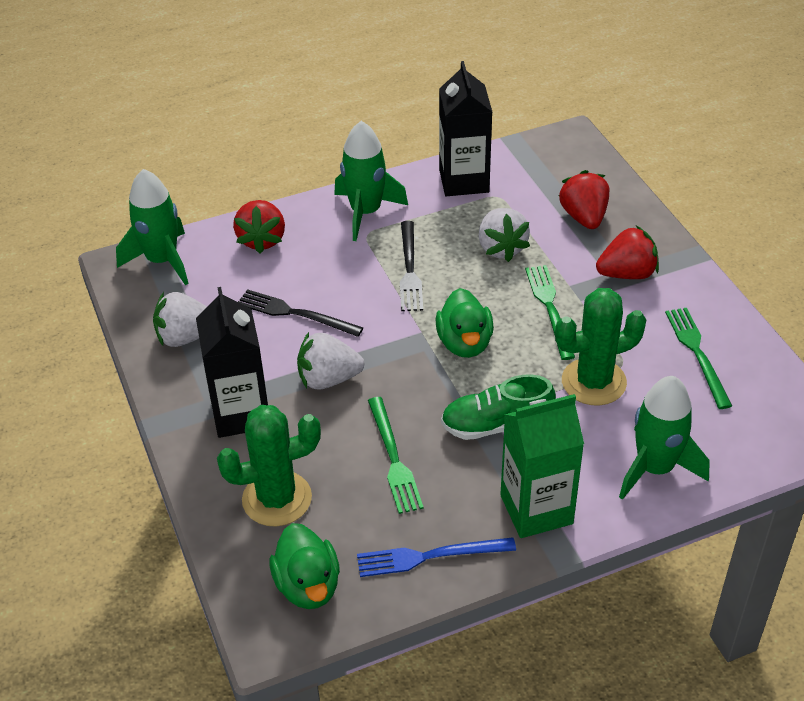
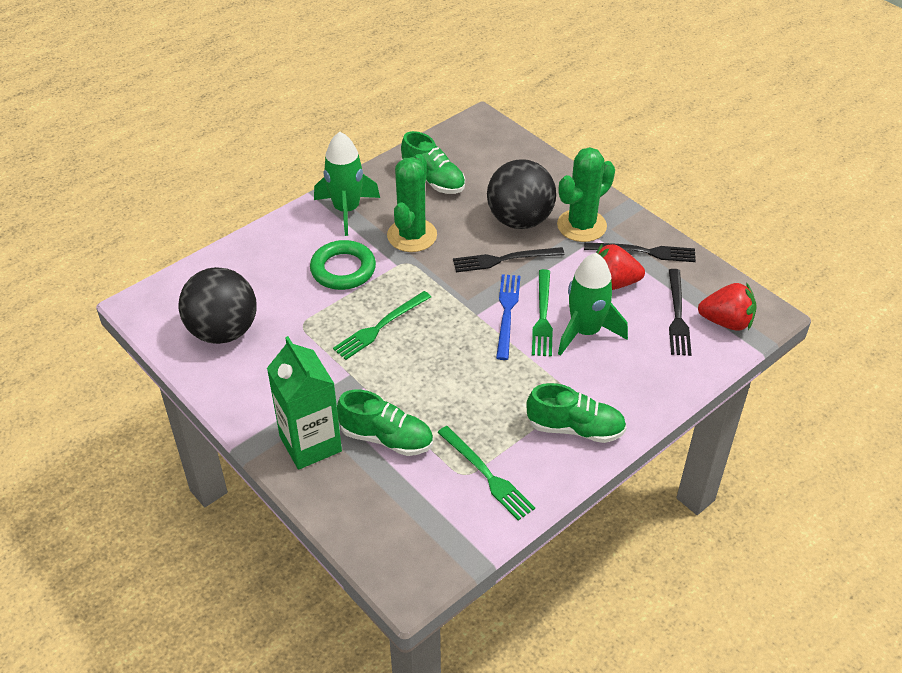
black ball: none = 0 -> [178,267,256,344] [487,159,556,229] = 2
black carton: [196,287,268,438] [439,61,492,196] = 2 -> none = 0
black fork: [238,289,363,337] [400,221,423,311] = 2 -> [453,247,565,272] [584,242,696,262] [669,269,692,356] = 3
green duck: [270,523,340,609] [435,288,494,358] = 2 -> none = 0
green ring: none = 0 -> [310,240,376,290] = 1
green rocket: [116,169,189,285] [334,121,408,241] [619,376,710,500] = 3 -> [314,132,380,236] [558,253,628,356] = 2
green shoe: [441,374,556,440] = 1 -> [337,390,433,456] [401,131,465,194] [527,383,627,443] = 3
red strawberry: [233,200,285,254] [559,170,609,229] [596,226,659,279] = 3 -> [596,243,645,290] [698,282,757,331] = 2
white strawberry: [153,292,207,347] [297,332,364,390] [479,208,530,262] = 3 -> none = 0

